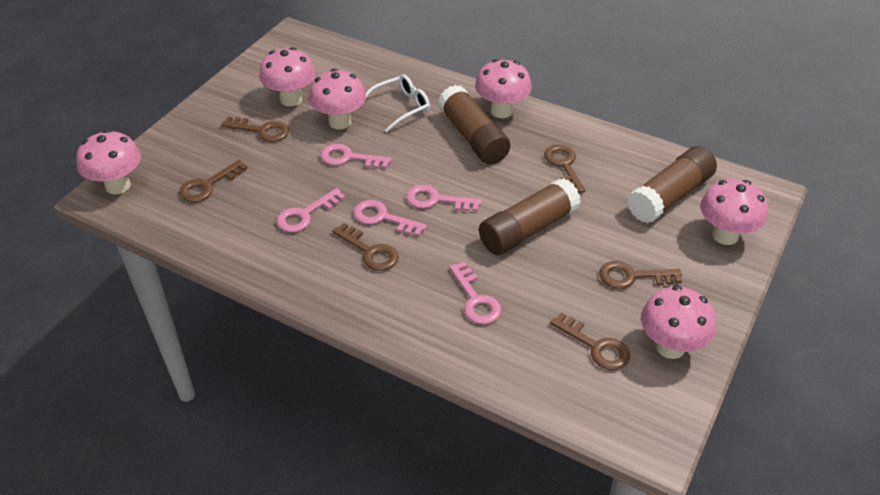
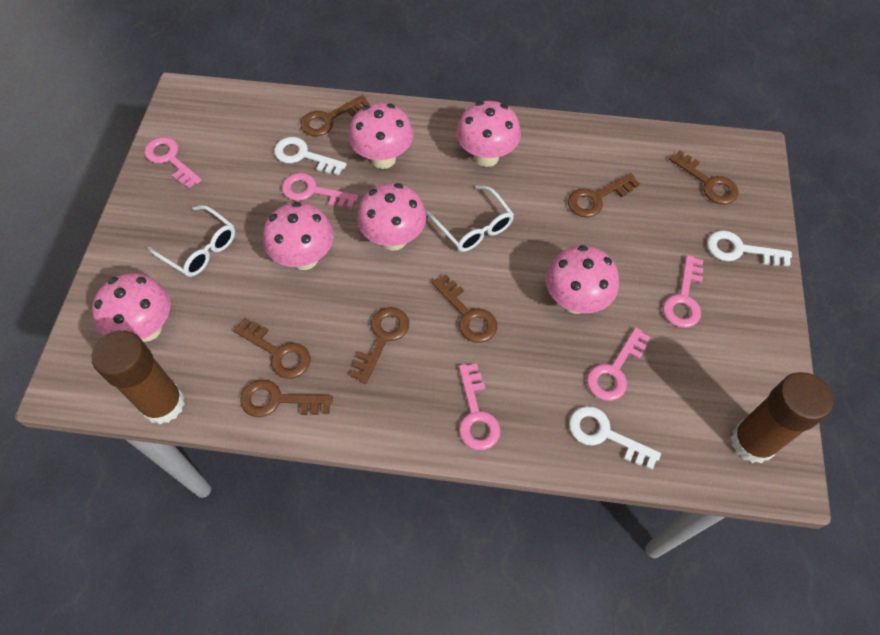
brown glue stick: [438,85,510,165] [479,178,581,255] [627,146,717,223] = 3 -> [92,330,185,424] [731,372,834,463] = 2
brown key: [179,160,248,202] [221,117,289,142] [332,223,399,271] [544,144,586,193] [550,312,630,370] [599,261,682,289] = 6 -> [234,319,311,379] [241,380,333,417] [301,95,370,136] [350,307,409,384] [432,274,497,343] [568,173,640,217] [669,150,738,204] = 7
white glasses: [366,74,430,132] = 1 -> [147,205,235,277] [426,185,514,252] = 2
white key: none = 0 -> [274,137,347,175] [569,406,661,469] [707,230,792,266] = 3

